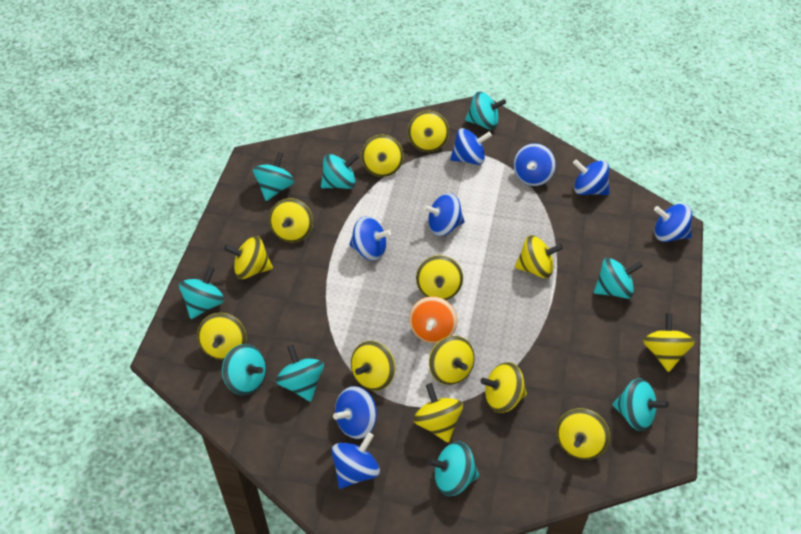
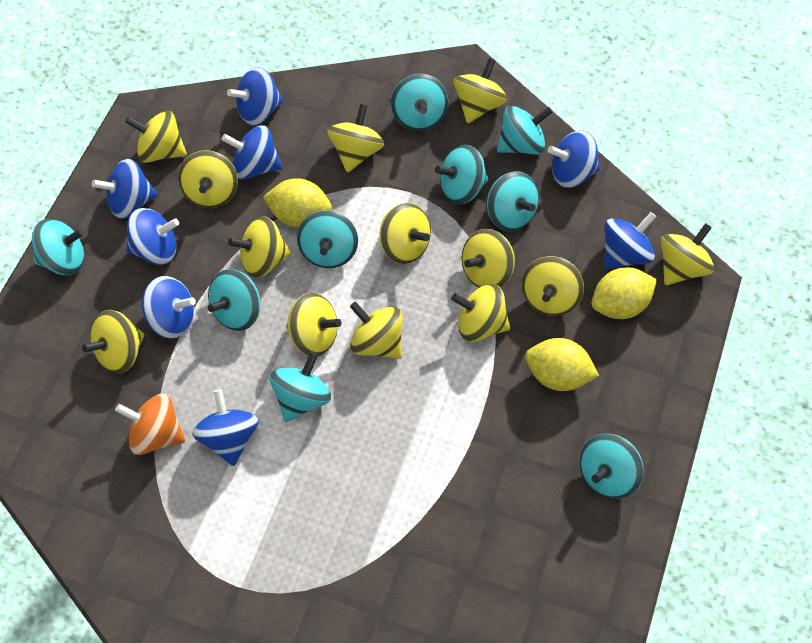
yellow lemon: none = 0 -> [263,178,332,227] [525,338,599,391] [592,268,657,319] = 3

